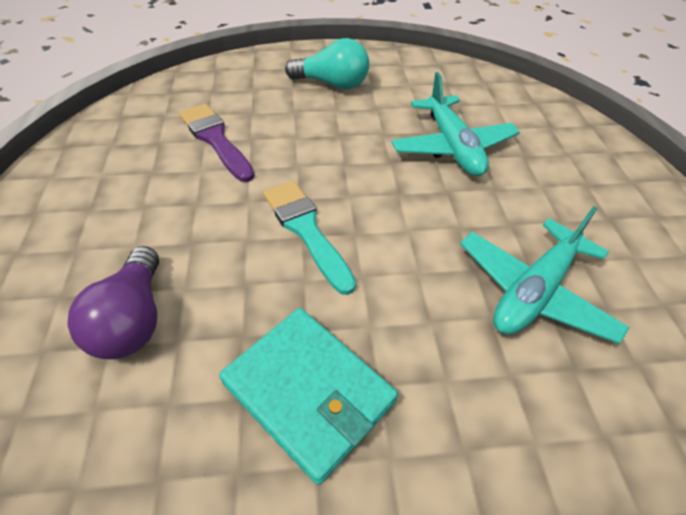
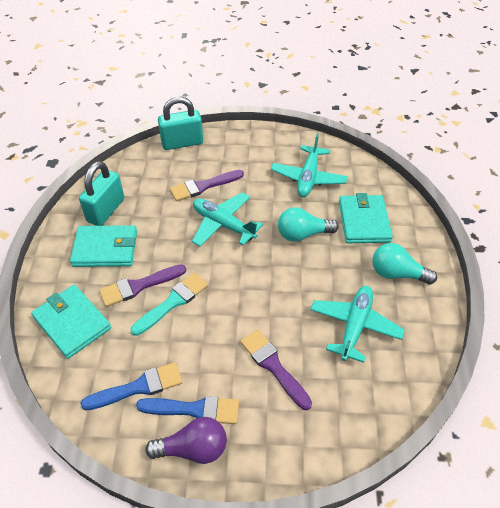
blue brush: none = 0 -> [81,362,182,411] [136,396,239,424] = 2
purple brush: [179,103,255,182] = 1 -> [99,264,186,307] [170,170,244,201] [241,330,312,410] = 3
turquoise light bulb: [285,38,369,89] = 1 -> [278,208,339,242] [372,243,437,284] = 2
turquoise padlock: none = 0 -> [79,161,124,226] [158,97,203,150] = 2
turquoise plane: [392,72,520,176] [460,206,630,344] = 2 -> [192,192,263,247] [271,134,348,197] [310,286,405,363] = 3
turquoise wallet: [219,308,398,485] = 1 -> [31,285,111,359] [70,225,137,267] [339,193,393,243] = 3

